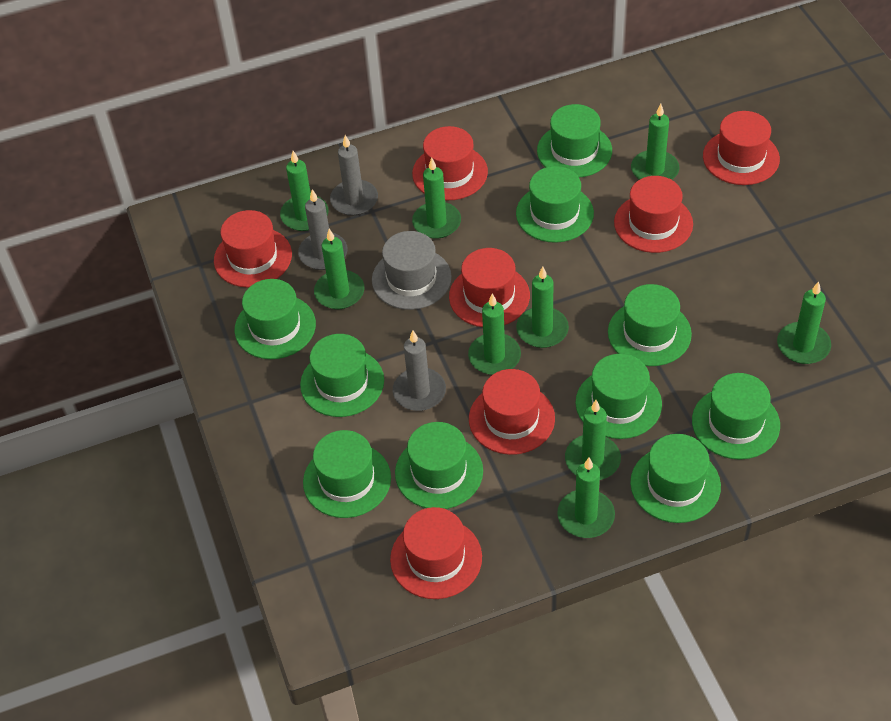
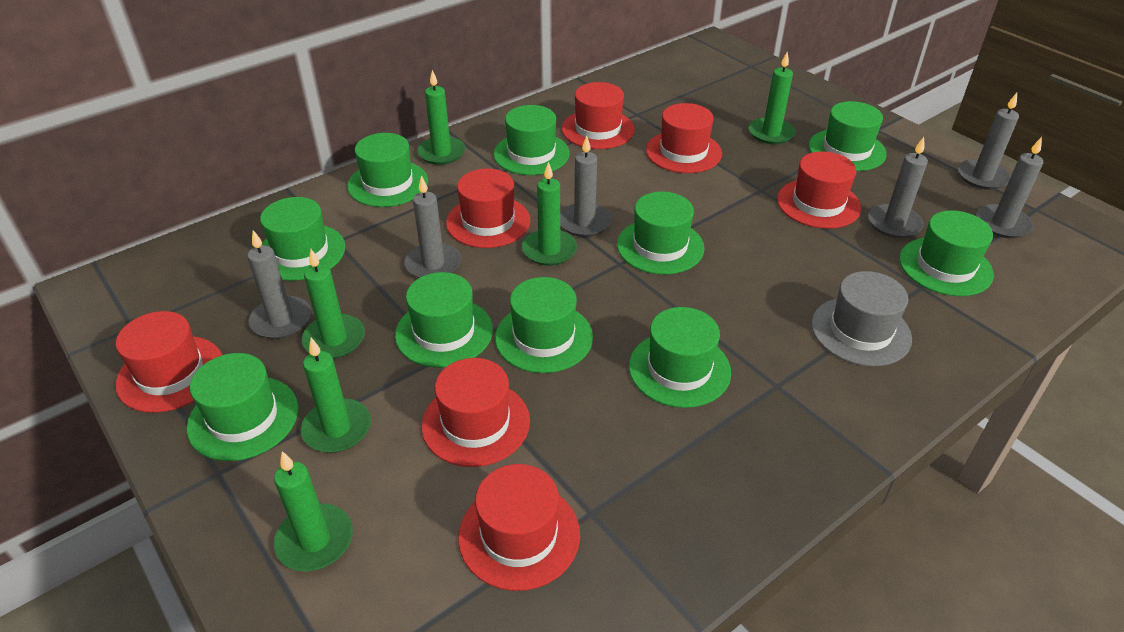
green candle: [280,151,328,231] [314,229,364,309] [412,158,461,239] [468,294,521,375] [516,266,569,348] [557,458,615,538] [565,400,621,480] [631,104,679,180] [777,281,831,364] = 9 -> [274,451,353,571] [301,338,371,453] [302,249,365,359] [417,70,465,165] [522,162,577,266] [749,51,796,144] = 6
grey candle: [298,189,348,270] [330,135,378,216] [392,330,446,411] = 3 -> [247,230,311,339] [404,175,461,278] [560,136,611,237] [868,137,928,238] [958,93,1019,190] [976,137,1043,238] = 6

